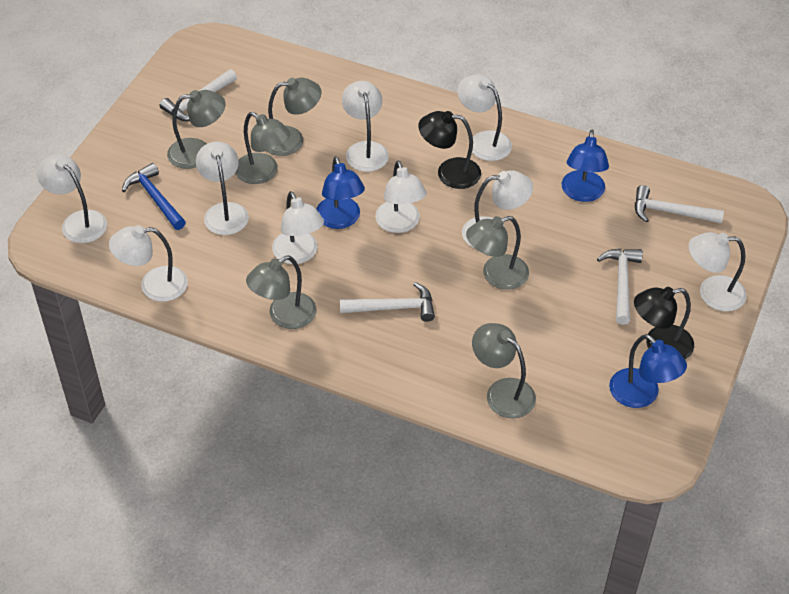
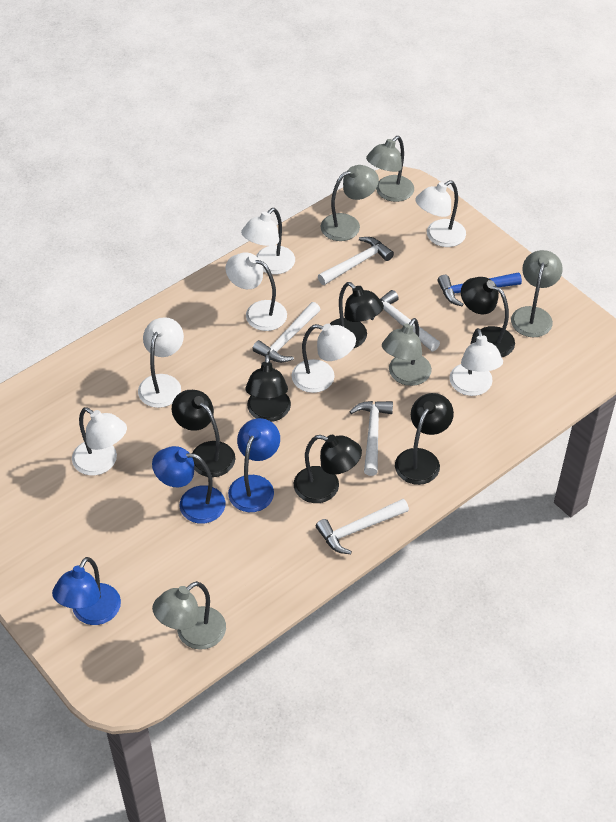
black lamp: [418,111,481,189] [634,287,694,359] = 2 -> [172,390,235,477] [245,354,291,422] [294,435,362,503] [330,282,384,348] [395,393,454,485] [461,277,515,357] = 6
grey lamp: [167,90,225,169] [235,112,290,184] [246,255,316,329] [267,78,322,156] [466,216,529,290] [472,323,536,418] = 6 -> [152,581,226,650] [321,165,379,241] [366,136,414,202] [382,318,432,386] [511,250,563,337] = 5
white hammer: [160,69,237,121] [340,282,435,322] [597,249,643,325] [635,185,724,223] = 4 -> [252,302,321,363] [316,499,409,554] [318,237,394,285] [349,401,393,476] [371,290,440,352] = 5
white lamp: [37,154,107,243] [109,225,188,302] [196,141,249,235] [272,191,324,264] [342,81,389,172] [375,160,427,233] [457,74,512,161] [462,170,533,248] [689,232,747,311] = 9 -> [72,407,127,475] [138,317,184,408] [225,252,287,331] [241,208,295,274] [292,324,356,393] [415,180,466,247] [449,328,503,396] = 7

